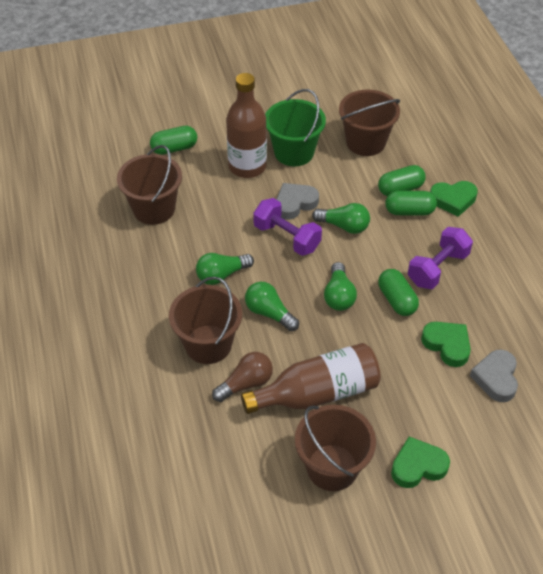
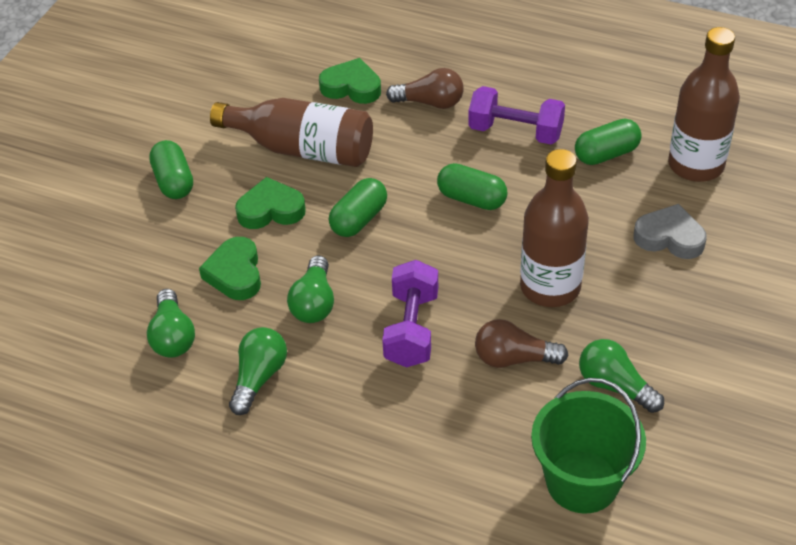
brown bottle: [226,73,267,178] [241,343,381,414] = 2 -> [210,98,373,167] [520,149,589,307] [668,27,740,182] = 3
brown bucket: [117,145,182,225] [169,276,242,364] [295,405,376,491] [339,90,400,156] = 4 -> none = 0
brown light bulb: [212,352,273,402] = 1 -> [386,68,464,109] [475,319,569,368] = 2
grey heart: [276,183,319,220] [470,349,518,402] = 2 -> [633,204,707,259] = 1

